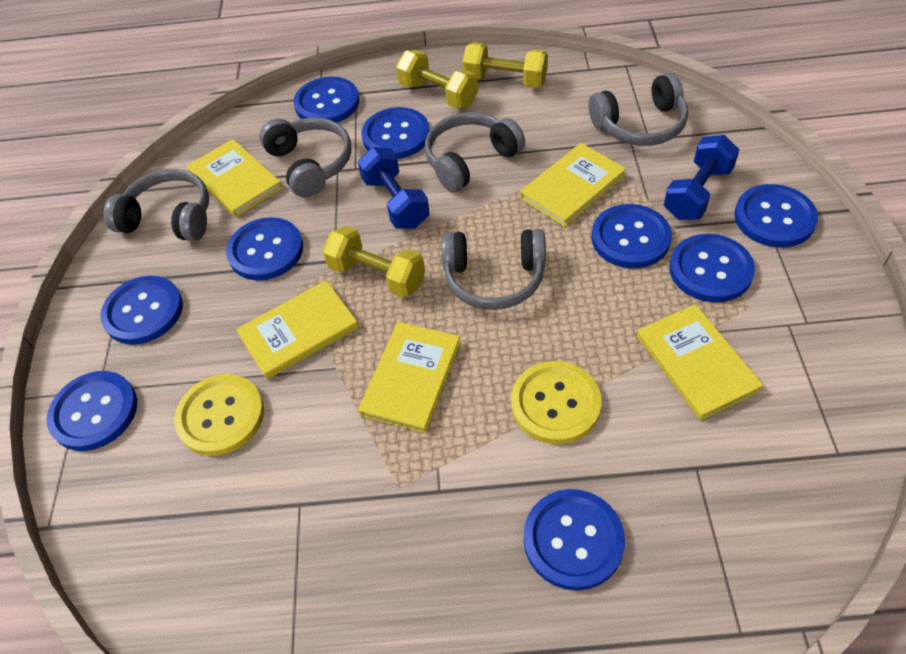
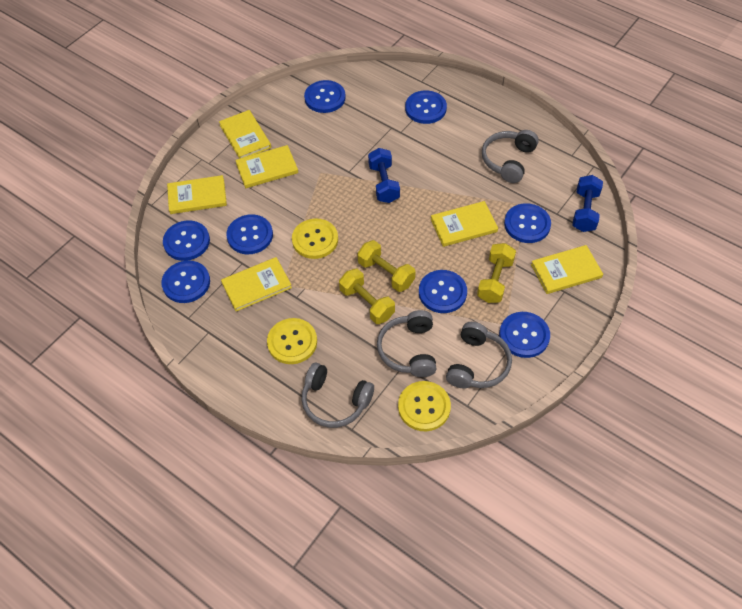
blue button: [47,371,137,451] [100,276,183,345] [226,217,303,280] [293,77,359,123] [362,107,430,159] [524,489,625,591] [591,204,672,268] [669,234,755,302] [734,184,818,247] = 9 -> [161,261,210,303] [163,221,210,261] [226,214,273,254] [304,80,346,113] [405,90,447,124] [419,270,467,313] [499,312,550,358] [504,203,551,243] = 8
grey headphones: [104,169,209,242] [259,118,352,198] [425,112,525,192] [442,229,546,310] [589,73,688,146] = 5 -> [302,363,374,428] [377,310,436,377] [446,322,512,389] [482,130,539,183] = 4
yellow book: [187,139,282,217] [236,281,359,379] [358,322,461,433] [520,143,626,227] [637,304,763,420] = 5 -> [167,175,227,214] [219,110,271,159] [221,257,292,311] [235,145,298,188] [431,201,498,247] [531,245,603,294] = 6
yellow button: [174,374,264,456] [511,361,602,444] = 2 -> [267,318,317,364] [292,218,338,259] [398,381,451,431] = 3

